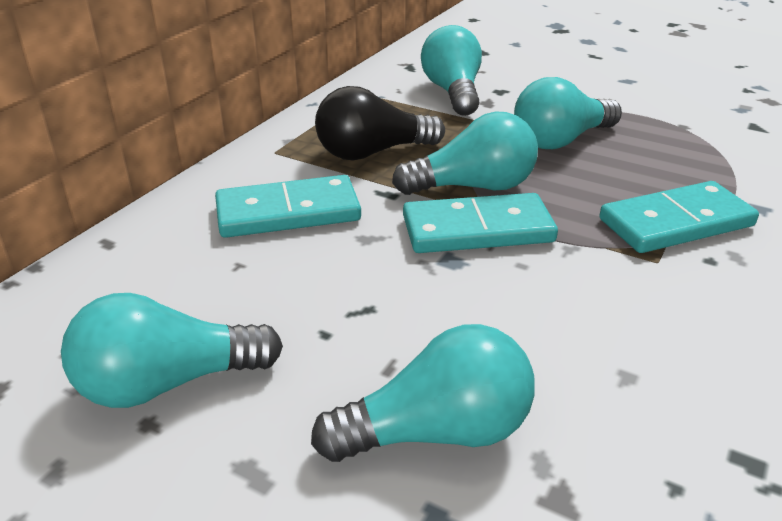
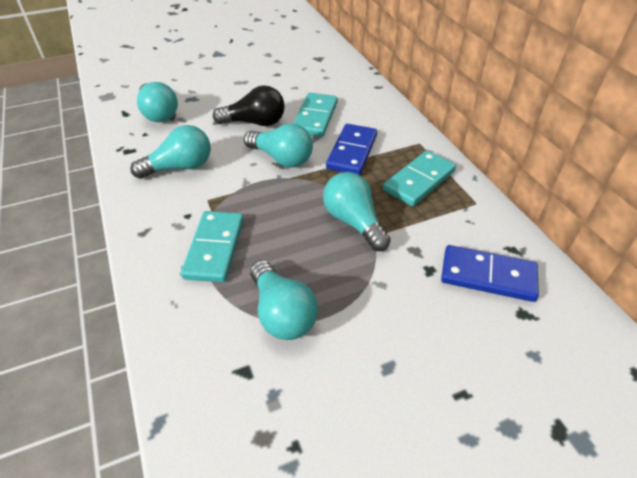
blue domino: none = 0 -> [326,124,377,175] [441,245,539,302] = 2

